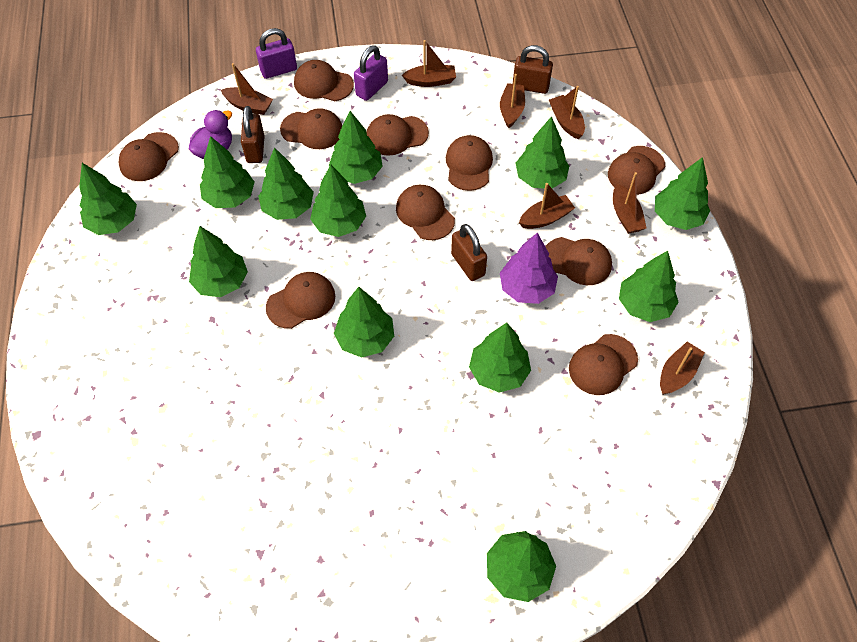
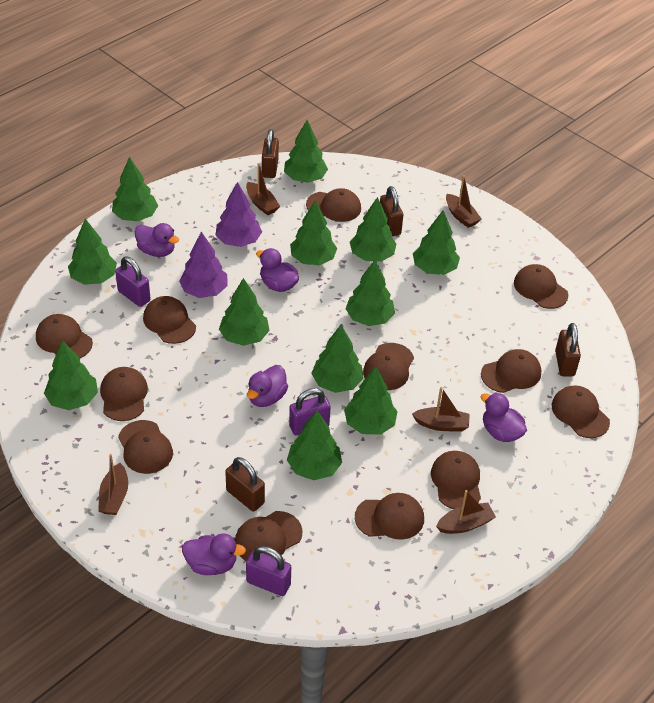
brown boat: [221,63,273,115] [402,40,456,87] [500,74,525,128] [519,183,575,229] [549,86,585,139] [613,172,647,234] [660,342,705,395] = 7 -> [98,454,128,515] [246,163,280,216] [412,387,470,431] [436,490,496,534] [446,175,482,228] = 5
brown cap: [118,132,179,181] [266,272,335,329] [280,108,342,149] [294,60,354,101] [367,114,429,156] [396,185,455,240] [446,135,493,191] [545,237,612,285] [569,334,638,395] [608,146,665,195] = 10 -> [36,314,93,358] [100,367,148,421] [118,420,173,474] [143,296,196,344] [235,511,303,561] [306,188,361,222] [355,493,424,540] [363,343,414,390] [431,451,481,509] [481,349,541,393] [514,264,568,309] [552,385,610,438] = 12
brown padlock: [241,106,265,163] [451,224,487,281] [513,45,553,94] = 3 -> [225,457,265,511] [262,129,279,178] [380,186,403,236] [555,323,581,376] = 4
purple duck: [189,110,232,159] = 1 -> [135,223,179,257] [182,533,246,575] [247,365,288,407] [256,248,299,292] [480,393,527,442] = 5
purple padlock: [256,28,297,79] [354,45,388,101] = 2 -> [115,257,151,307] [246,546,291,596] [289,388,331,436] = 3
purple tree: [500,232,558,304] = 1 -> [179,231,228,298] [215,182,262,247] = 2

